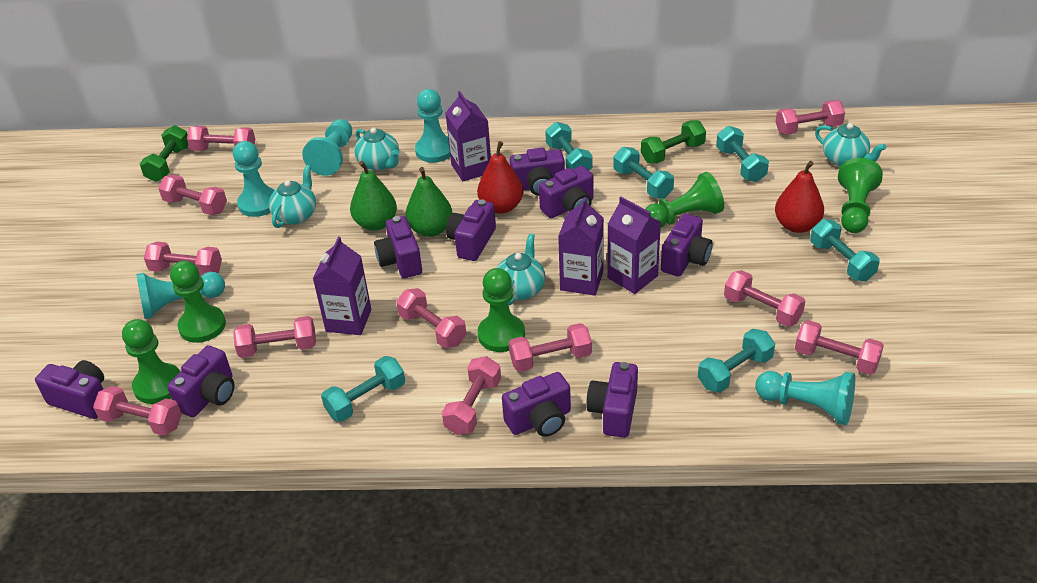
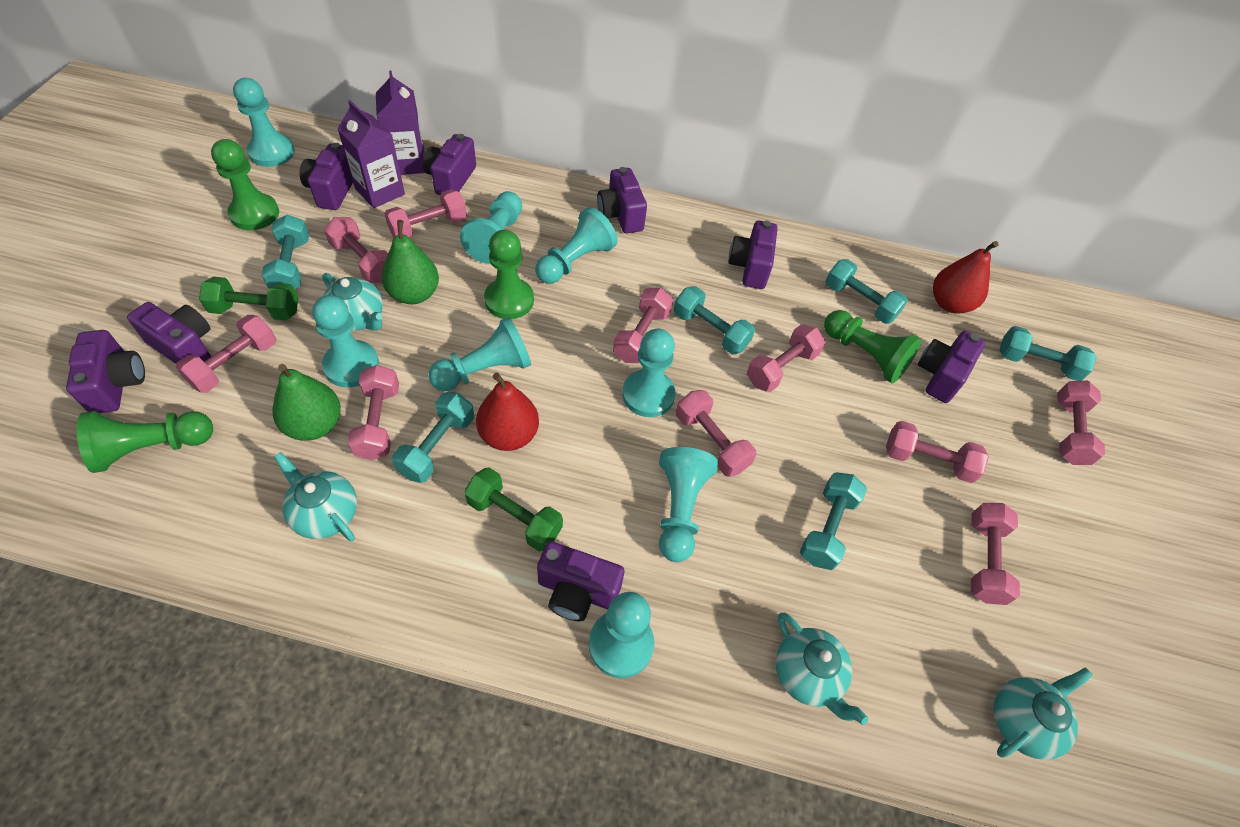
green pawn: [122,319,180,404] [170,260,226,343] [478,268,525,352] [645,172,724,227] [838,158,883,233] = 5 -> [77,411,213,473] [211,139,279,230] [484,230,534,319] [824,310,921,383] = 4
pink dumbbell: [93,386,182,436] [144,242,222,276] [158,175,227,215] [187,126,255,151] [233,316,316,358] [396,288,466,348] [442,356,501,435] [509,323,592,372] [724,270,805,327] [776,100,845,135] [795,320,884,375] = 11 -> [176,315,276,393] [324,217,388,283] [348,365,399,460] [384,189,467,238] [613,288,673,363] [676,390,756,477] [747,324,825,392] [886,421,989,483] [971,503,1020,605] [1057,381,1105,465] = 10
purple camera: [35,360,104,419] [167,345,235,417] [374,216,422,278] [446,199,496,261] [502,372,571,437] [510,148,565,196] [539,166,593,218] [586,362,638,438] [661,214,713,277] = 9 -> [66,330,145,413] [127,302,211,364] [300,143,353,210] [423,134,476,195] [537,541,625,621] [597,167,647,233] [728,221,778,289] [918,331,986,403] = 8
purple carton: [313,237,371,335] [445,91,491,181] [558,197,604,296] [607,197,661,294] = 4 -> [337,100,405,208] [376,70,426,175] = 2
turquoise pawn: [136,272,225,319] [233,141,275,217] [302,119,352,176] [415,89,450,163] [755,371,855,425] = 5 -> [233,78,295,167] [312,295,379,387] [428,317,531,391] [460,191,522,264] [535,207,618,284] [589,592,654,678] [622,328,676,417] [659,447,718,562] = 8

